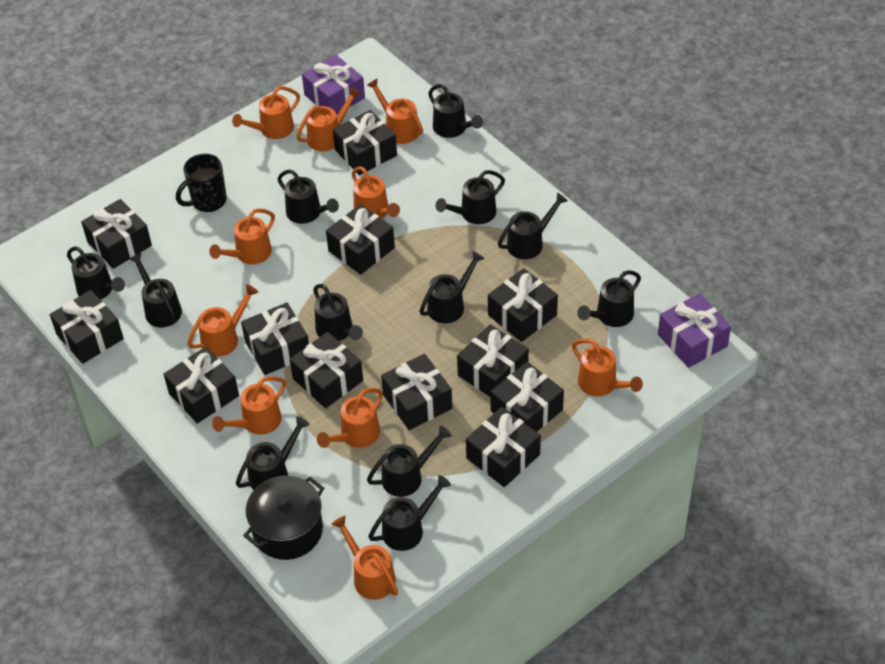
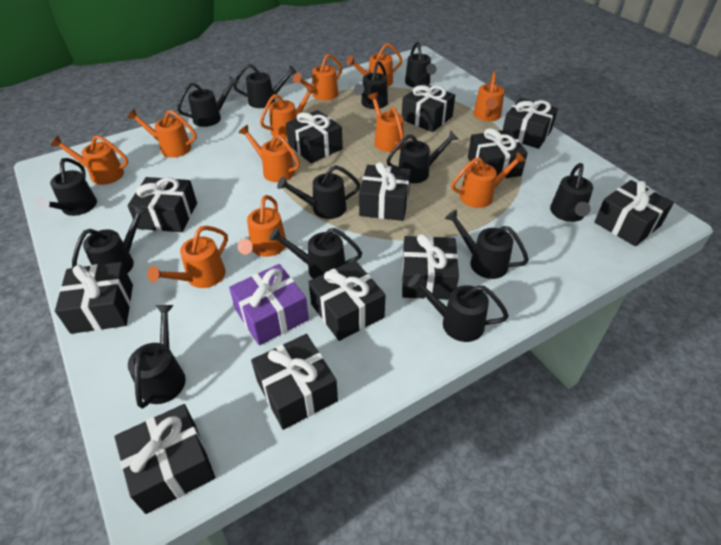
black mug: [176,154,227,212] = 1 -> none = 0
black pot: [243,476,324,560] = 1 -> none = 0
black watering can: [67,246,125,300] [129,253,182,328] [236,416,310,490] [278,170,339,224] [313,284,363,341] [367,426,451,497] [368,475,451,551] [420,251,485,323] [428,84,483,138] [436,170,505,224] [498,193,568,259] [577,270,641,327] = 12 -> [35,158,97,216] [72,205,148,273] [128,305,186,409] [177,76,238,127] [233,64,297,108] [269,227,362,279] [277,165,360,219] [354,61,388,109] [387,130,458,183] [405,41,437,87] [408,274,509,342] [445,209,529,279] [550,163,593,222] = 13
orange watering can: [187,284,259,357] [209,208,275,265] [212,376,286,435] [232,86,300,139] [296,87,361,151] [317,388,383,448] [331,516,398,600] [352,166,400,219] [367,78,423,144] [572,339,643,396] = 10 -> [51,135,128,185] [127,109,197,157] [147,226,228,288] [238,125,300,182] [238,195,286,257] [260,85,316,139] [293,54,342,101] [346,43,402,87] [368,92,404,152] [451,151,526,208] [473,72,505,121] = 11
purple gift: [302,55,365,115] [658,293,731,368] = 2 -> [229,264,309,345] = 1

